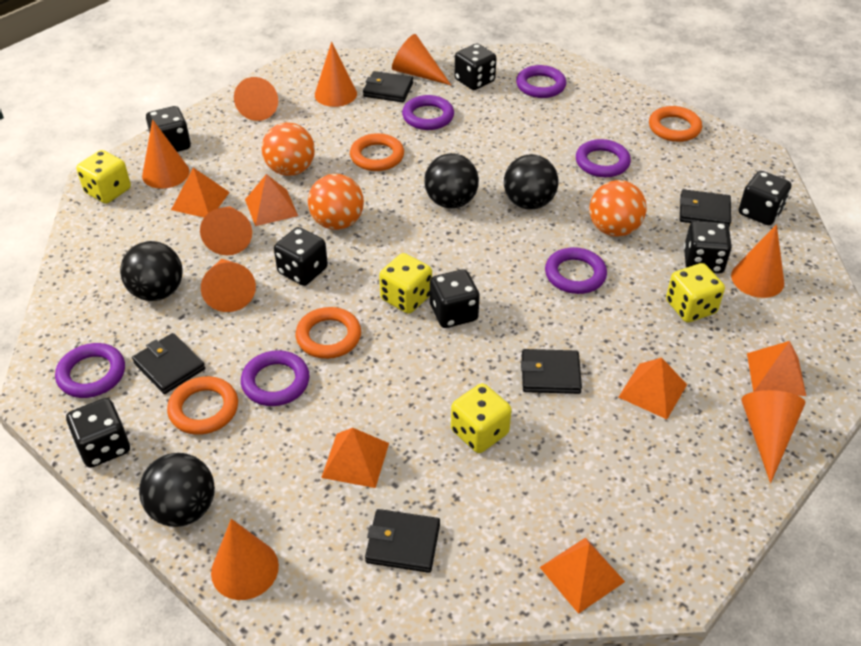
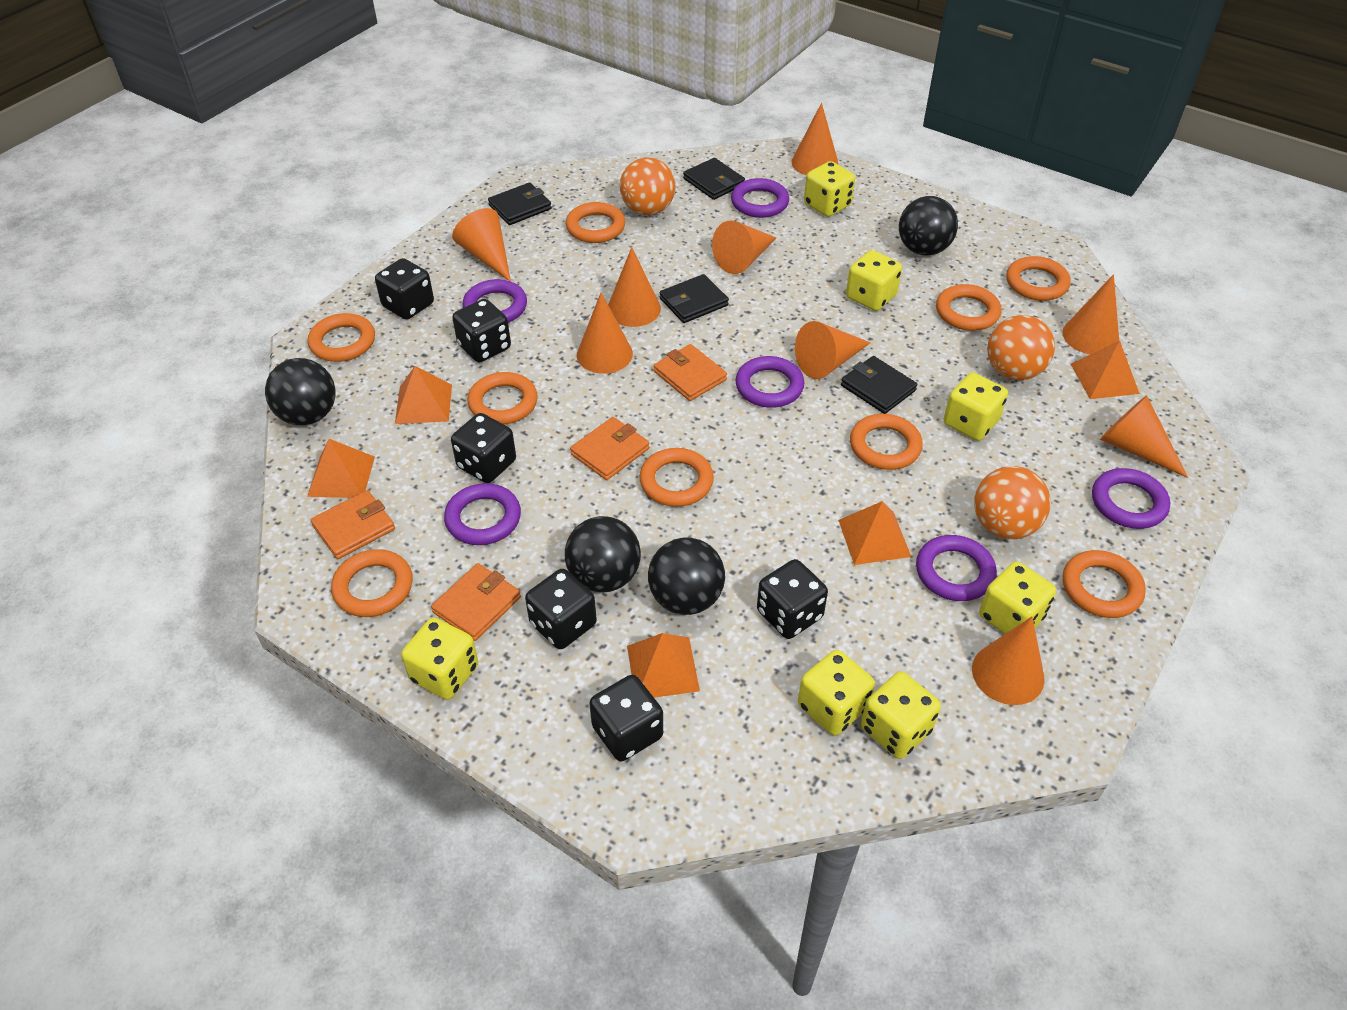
black dice: [66,398,130,468] [146,106,191,152] [274,227,328,286] [430,269,480,328] [454,44,496,90] [684,221,732,273] [739,171,792,225] = 7 -> [375,258,434,320] [451,413,516,483] [452,299,511,362] [525,569,597,649] [589,675,663,761] [757,559,828,639] = 6
black wallet: [132,333,205,394] [363,71,413,102] [365,509,440,573] [521,349,582,394] [680,189,731,227] = 5 -> [488,182,552,225] [660,274,729,323] [683,158,745,200] [841,356,917,414] = 4
orange pyramid: [171,167,230,217] [245,174,298,226] [321,428,389,488] [540,537,625,614] [618,358,687,419] [747,341,806,396] = 6 -> [307,439,375,498] [395,366,452,424] [627,633,700,698] [838,501,911,565] [1071,341,1140,399] = 5
orange ring: [167,376,238,435] [295,307,361,359] [350,133,404,171] [649,106,702,142] = 4 -> [308,313,375,362] [331,549,413,617] [468,372,538,424] [566,202,625,243] [639,448,714,507] [850,414,923,470] [936,284,1001,331] [1006,256,1071,301] [1063,550,1146,618] = 9
orange wallet: none = 0 -> [311,490,395,559] [431,563,521,641] [570,417,649,480] [654,344,727,401] = 4
yellow dice: [76,150,131,204] [379,253,432,314] [451,383,512,453] [666,263,725,322] = 4 -> [401,617,478,700] [798,650,875,736] [804,161,855,217] [846,250,902,311] [861,671,941,759] [943,372,1008,441] [979,561,1056,634] = 7

